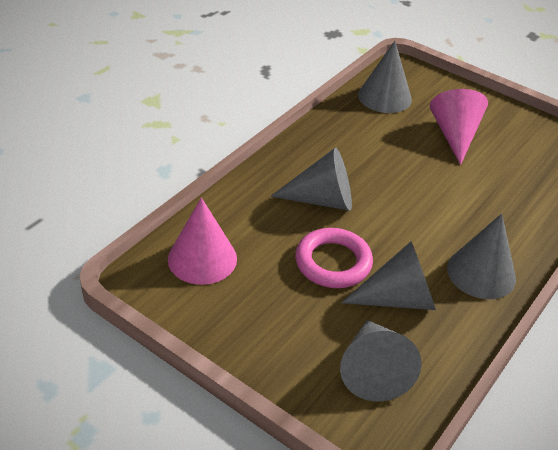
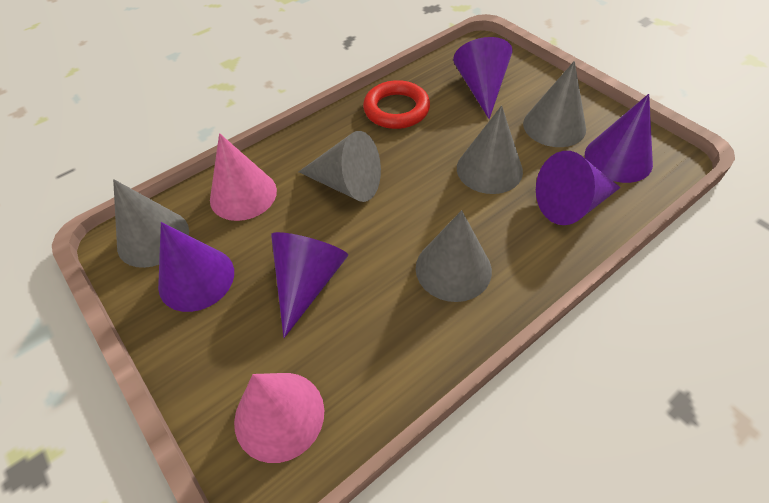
pink ring: [295,228,373,288] = 1 -> none = 0
purple cone: none = 0 -> [158,222,234,312] [271,232,348,338] [453,37,512,119] [536,151,621,225] [585,94,653,183] = 5
red ring: none = 0 -> [363,80,430,129] = 1

